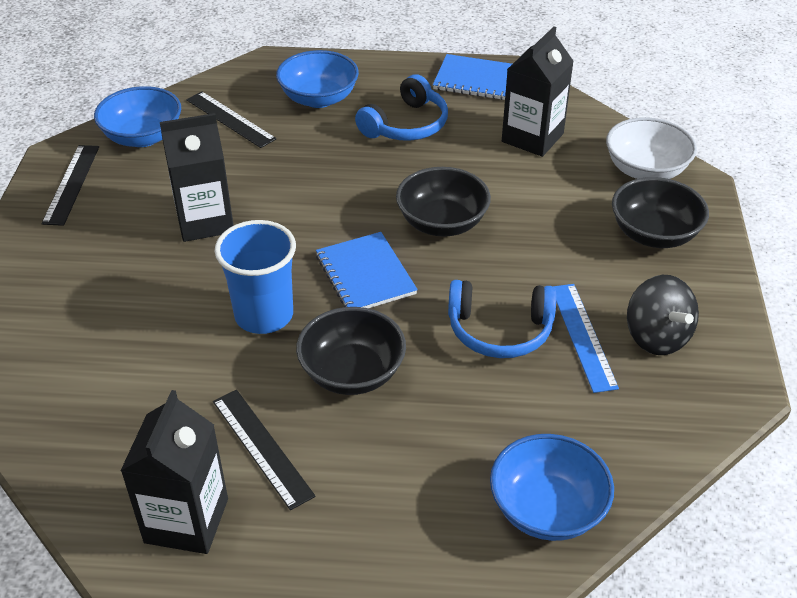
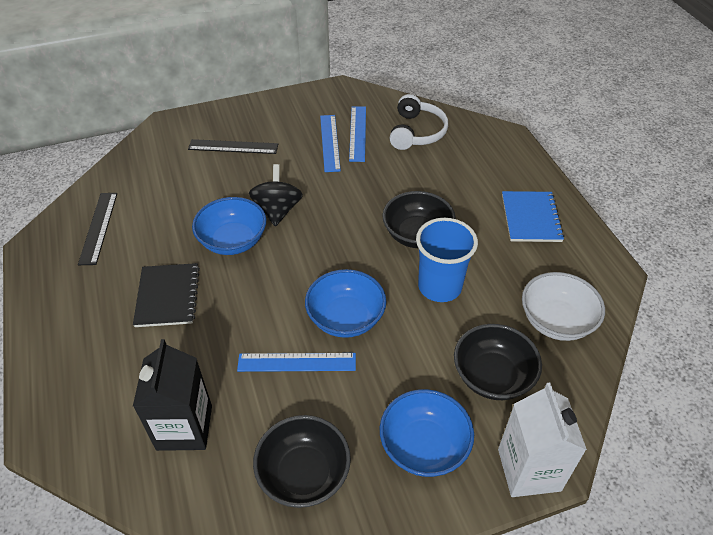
black carton: [120,390,228,554] [160,113,234,242] [502,26,574,157] = 3 -> [133,339,212,451] = 1
black notebook: none = 0 -> [133,263,200,327] = 1
black ruler: [41,145,99,226] [186,91,277,148] [213,390,316,510] = 3 -> [78,193,117,265] [188,139,278,154] = 2
blue headphones: [355,74,448,141] [448,280,556,358] = 2 -> none = 0
blue notebook: [316,232,418,308] [433,54,512,100] = 2 -> [502,191,565,242] = 1
blue ruler: [553,284,619,393] = 1 -> [237,353,356,372] [320,115,341,172] [349,106,366,162] = 3
white carton: none = 0 -> [498,383,587,497] = 1
white headphones: none = 0 -> [389,94,448,150] = 1

